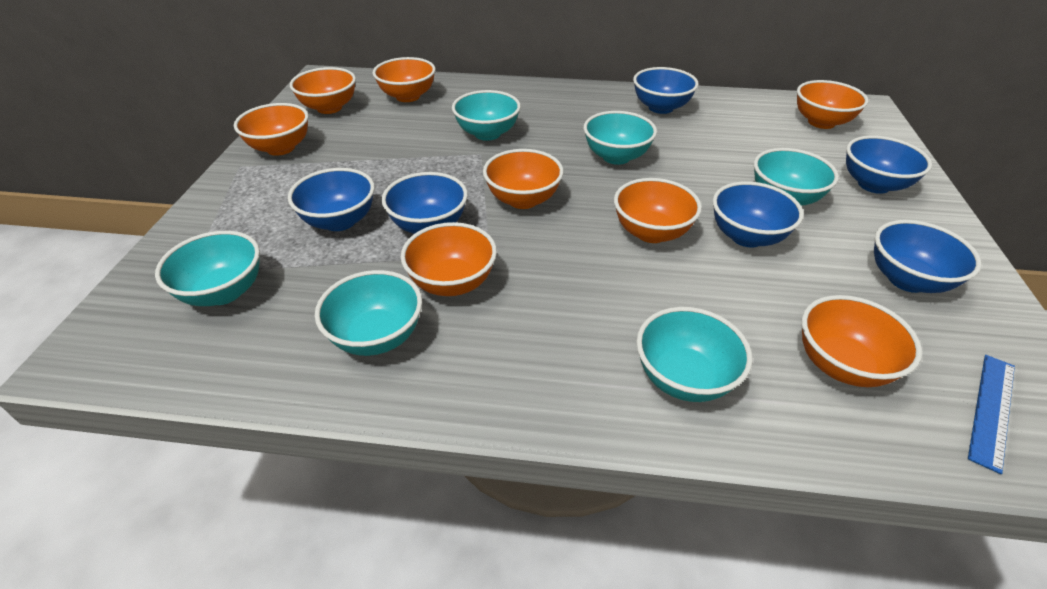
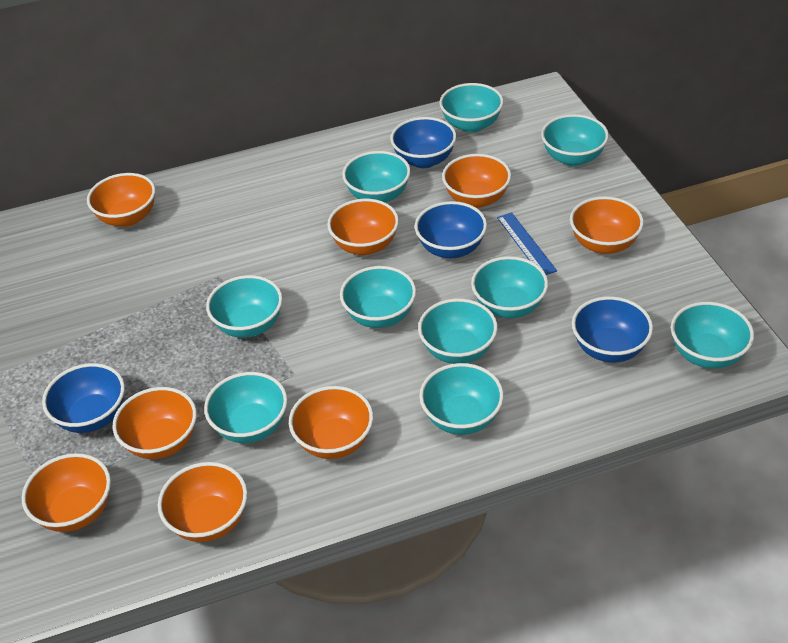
blue bowl: [288,168,375,231] [382,172,468,234] [633,67,699,114] [713,181,804,248] [846,136,932,194] [874,220,982,293] = 6 -> [42,363,125,433] [390,117,456,168] [415,201,487,258] [572,296,653,362] = 4
turquoise bowl: [155,231,260,306] [315,270,422,356] [452,90,521,141] [584,111,657,165] [636,307,752,402] [754,148,839,206] = 6 -> [204,372,288,443] [206,275,283,338] [340,266,416,328] [342,151,411,203] [418,298,498,364] [419,363,504,435] [439,83,504,133] [471,256,548,318] [541,114,609,166] [671,302,754,369] = 10

